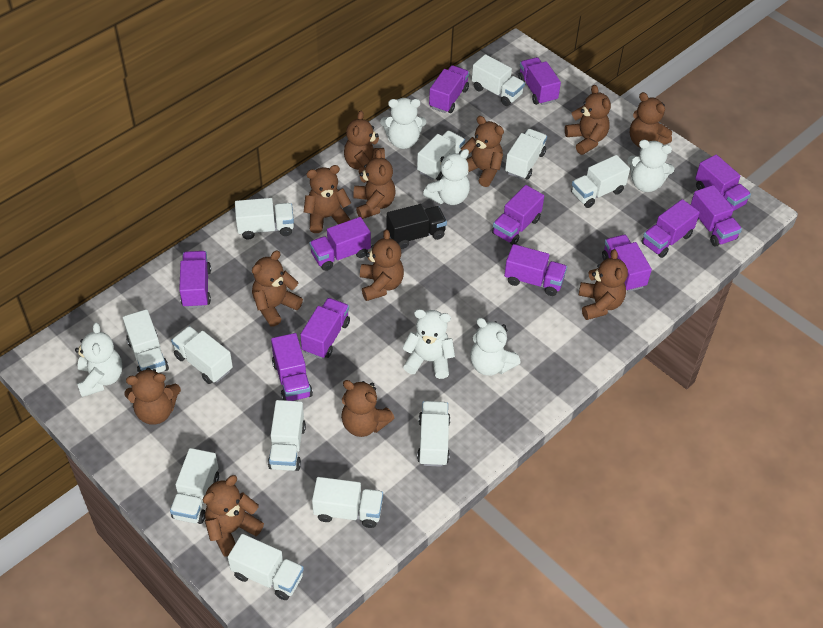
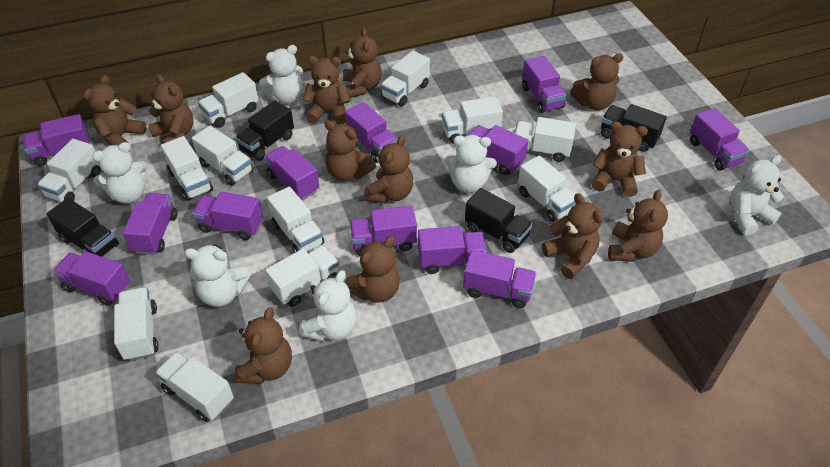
black truck: [387,204,447,249] = 1 -> [46,198,119,257] [235,100,294,161] [465,188,533,253] [601,104,667,152] = 4

